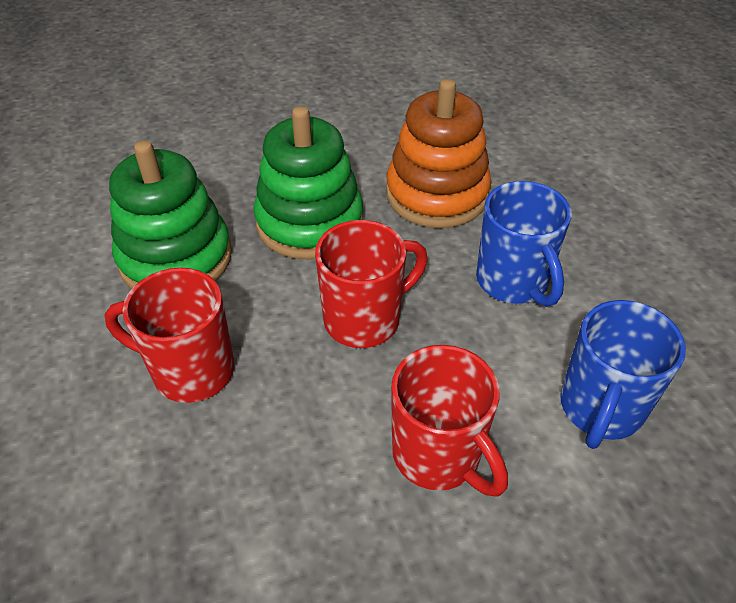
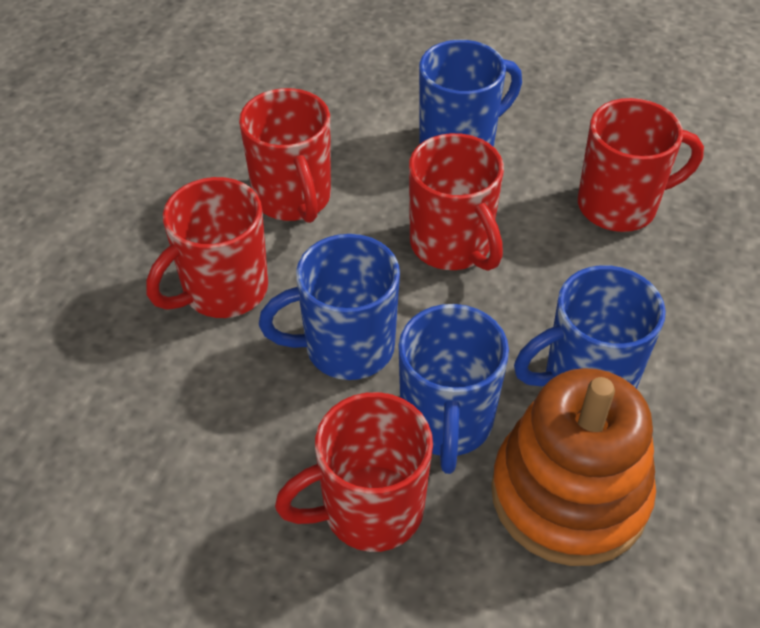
blue mug: [476,181,572,307] [560,300,686,449] = 2 -> [259,234,400,380] [399,304,509,474] [419,40,522,147] [514,265,666,389] = 4
green stacking toy: [109,141,232,289] [254,106,363,260] = 2 -> none = 0
red mug: [104,268,234,403] [315,220,428,348] [391,345,508,497] = 3 -> [146,177,268,318] [239,88,331,223] [275,392,433,552] [409,133,504,271] [578,98,704,232] = 5

